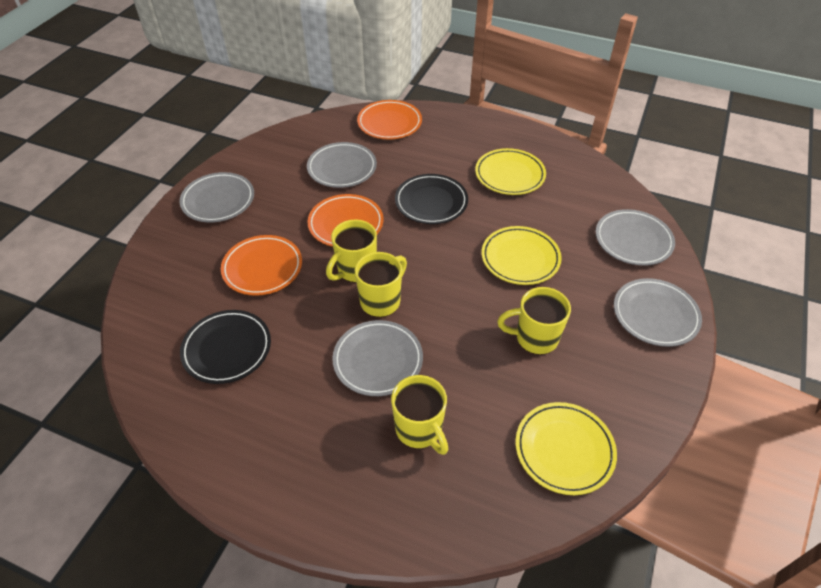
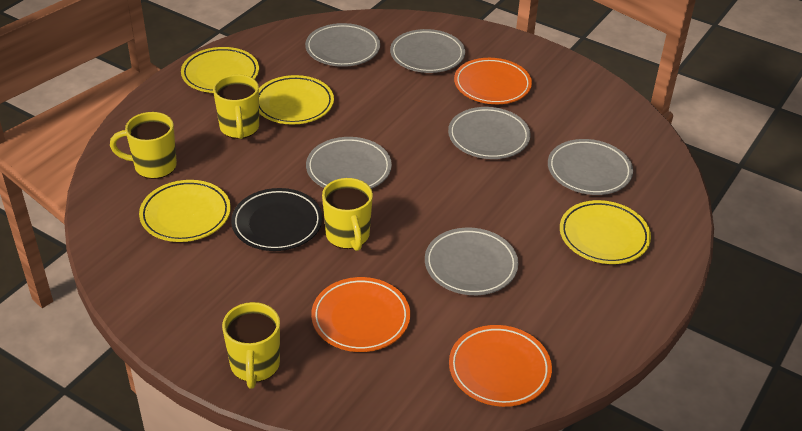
black plate: [180,310,271,384] [395,174,468,224] = 2 -> [231,188,322,251] = 1
grey plate: [179,172,254,222] [307,142,377,188] [332,320,423,396] [596,209,675,266] [614,278,702,347] = 5 -> [305,23,380,67] [306,137,392,189] [390,29,465,73] [425,228,518,295] [448,107,530,159] [548,139,633,195] = 6
yellow plate: [475,148,546,195] [482,226,562,285] [515,402,617,495] = 3 -> [139,180,231,242] [181,47,259,93] [259,75,334,125] [560,200,651,264] = 4

